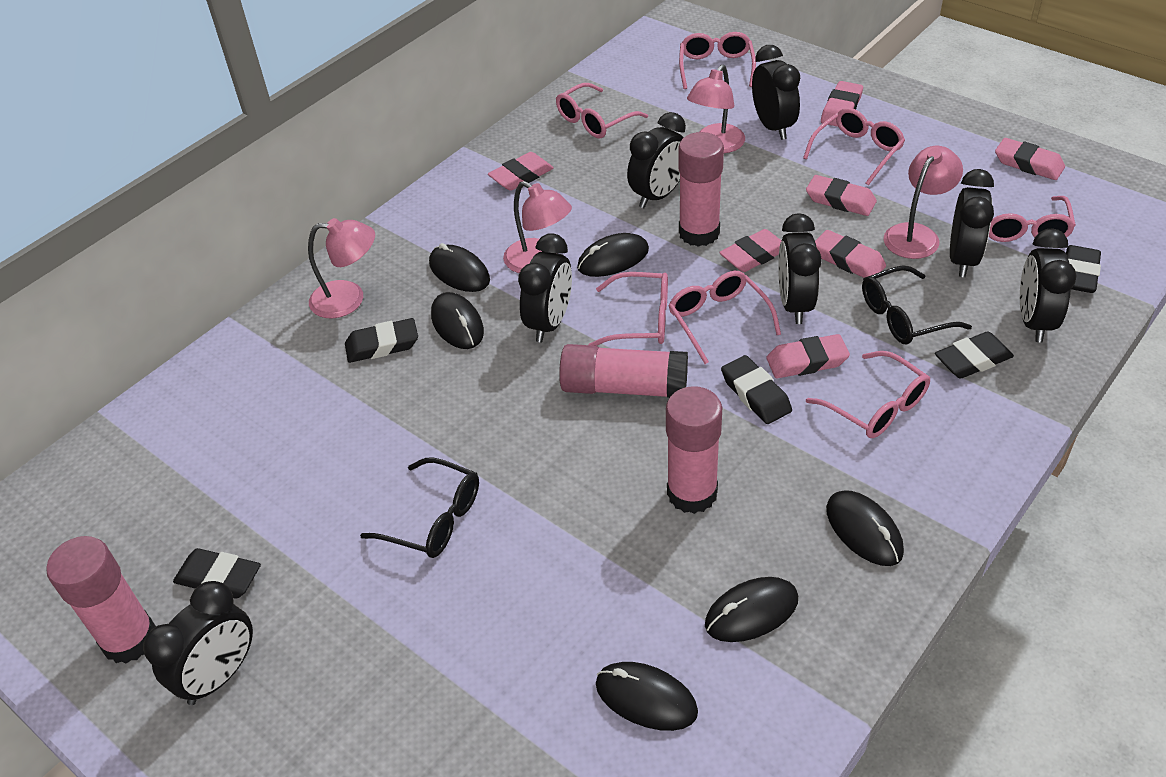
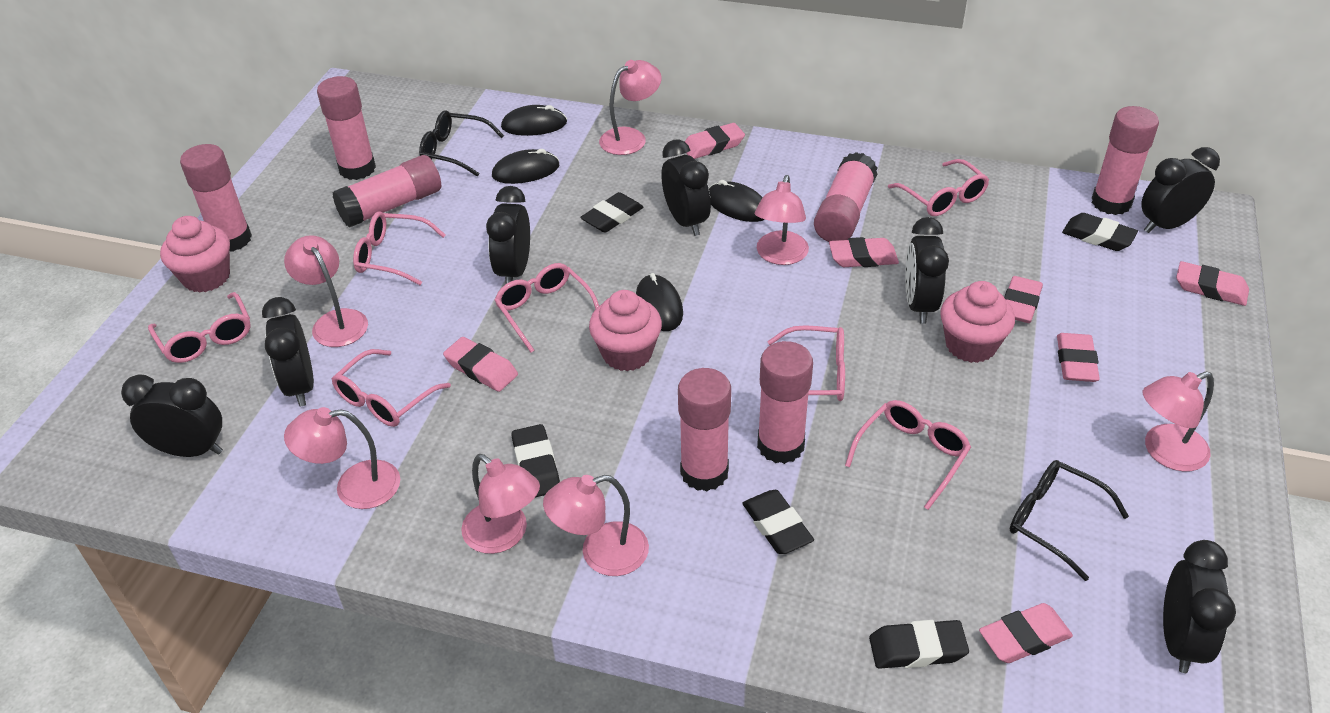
black mouse: [429,243,490,292] [431,292,484,349] [577,233,649,277] [596,662,698,731] [705,577,798,642] [826,490,904,566] = 6 -> [492,149,559,184] [501,105,567,136] [636,273,683,331] [709,180,765,222] = 4
pink cupcake: none = 0 -> [160,216,230,293] [589,290,662,371] [940,281,1015,363] = 3
pink glue stick: [46,536,156,663] [559,344,688,398] [666,386,722,514] [678,132,724,247] = 4 -> [180,144,252,252] [317,76,376,180] [332,155,441,228] [678,368,731,491] [757,341,813,464] [814,152,878,242] [1092,106,1159,215] = 7
pink lamp: [308,218,375,318] [503,181,572,273] [687,65,745,153] [884,146,963,259] = 4 -> [284,235,368,347] [284,407,400,509] [461,454,540,554] [543,475,649,576] [599,60,662,155] [755,175,809,265] [1143,372,1214,472] = 7

